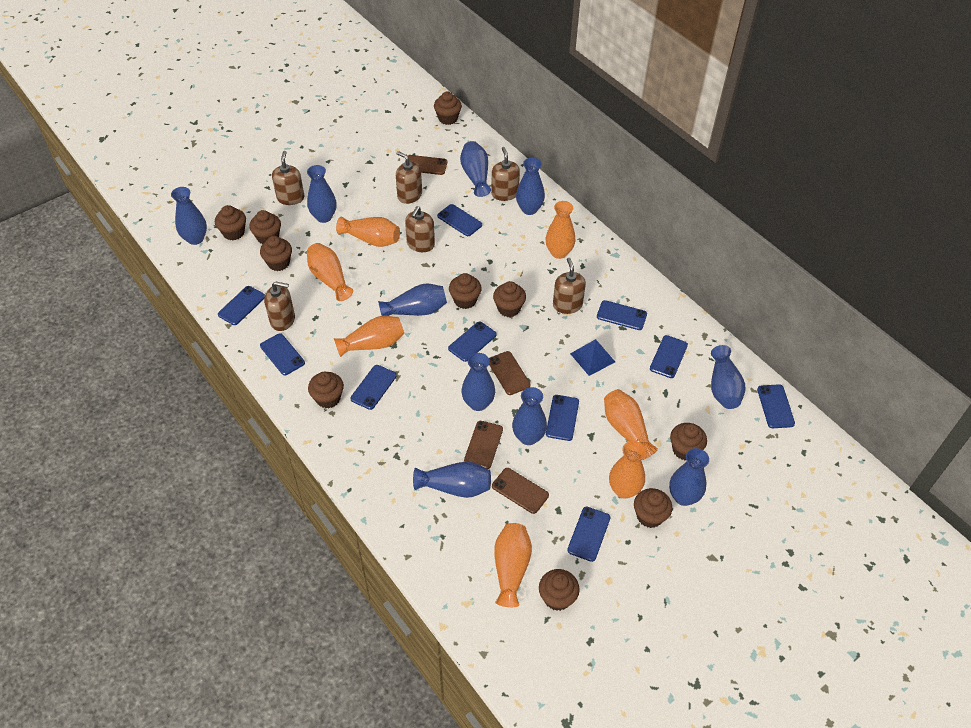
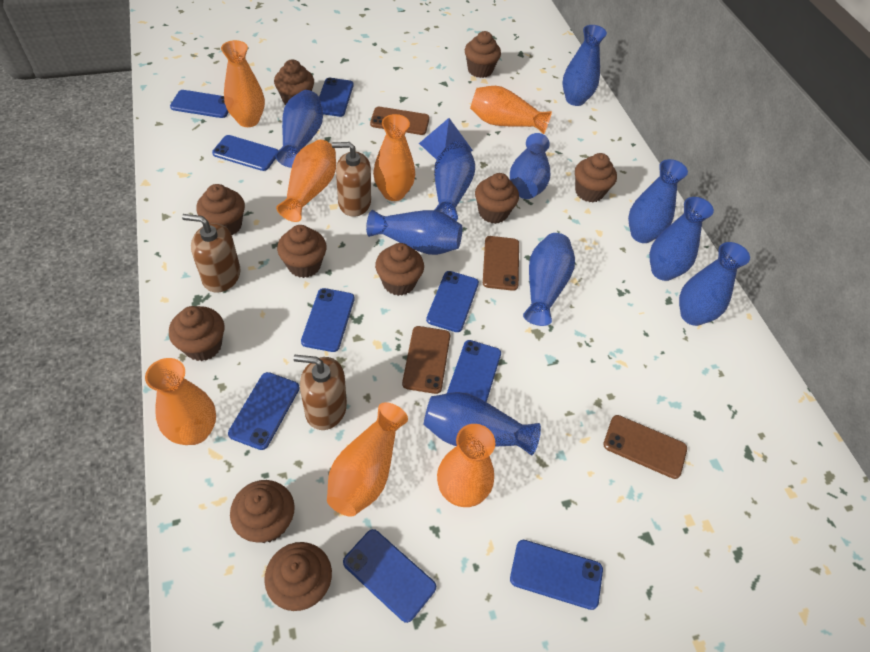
blue phone: [218,286,265,325] [260,333,305,375] [350,365,396,410] [437,204,482,236] [448,321,497,362] [546,395,579,441] [567,506,610,562] [597,300,647,330] [650,335,688,378] [757,384,795,428] = 10 -> [170,90,229,118] [212,135,278,171] [228,372,300,450] [301,288,355,352] [319,78,354,117] [343,529,436,623] [426,271,479,332] [447,340,501,402] [510,540,603,610] = 9
brown soap dispenser: [264,281,295,331] [272,151,304,205] [396,151,422,204] [405,206,435,252] [491,147,520,201] [553,258,586,314] = 6 -> [182,214,241,293] [293,355,347,430] [332,142,371,217] = 3

